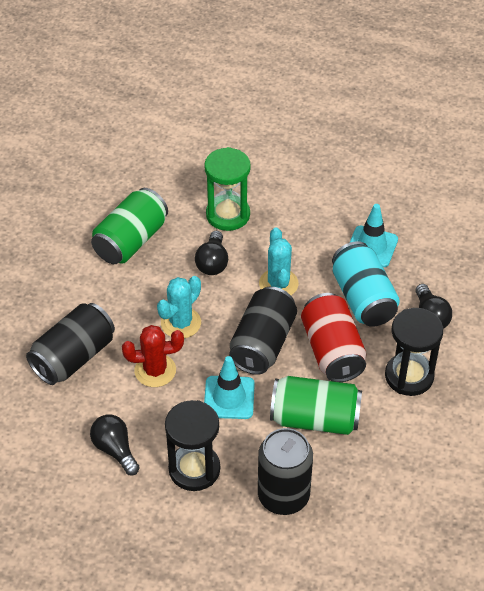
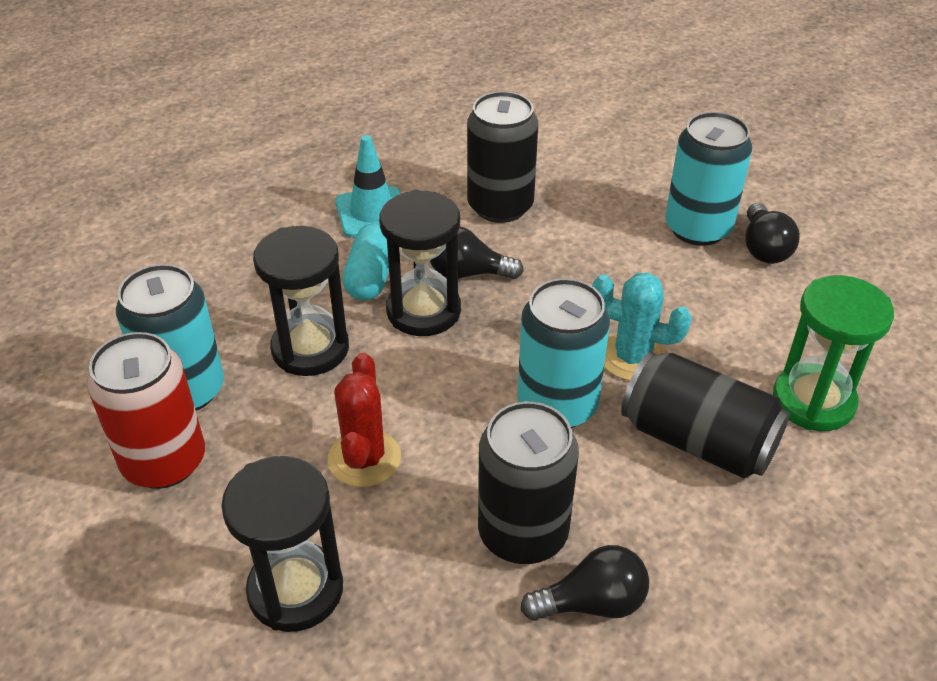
black hourglass: [165,400,220,491] [385,308,443,396] = 2 -> [221,456,343,632] [253,226,349,376] [379,190,461,336] = 3
green can: [91,188,168,264] [270,376,362,435] = 2 -> none = 0
turquoise cactus: [157,276,201,338] [259,227,299,295] = 2 -> [592,273,692,380] = 1
turquoise can: [332,241,400,327] = 1 -> [116,264,224,411] [517,278,610,428] [665,112,753,246] = 3
turquoise capsule: none = 0 -> [343,223,389,300] = 1
turquoise traffic cone: [204,356,255,419] [349,204,398,267] = 2 -> [335,135,401,237] = 1

